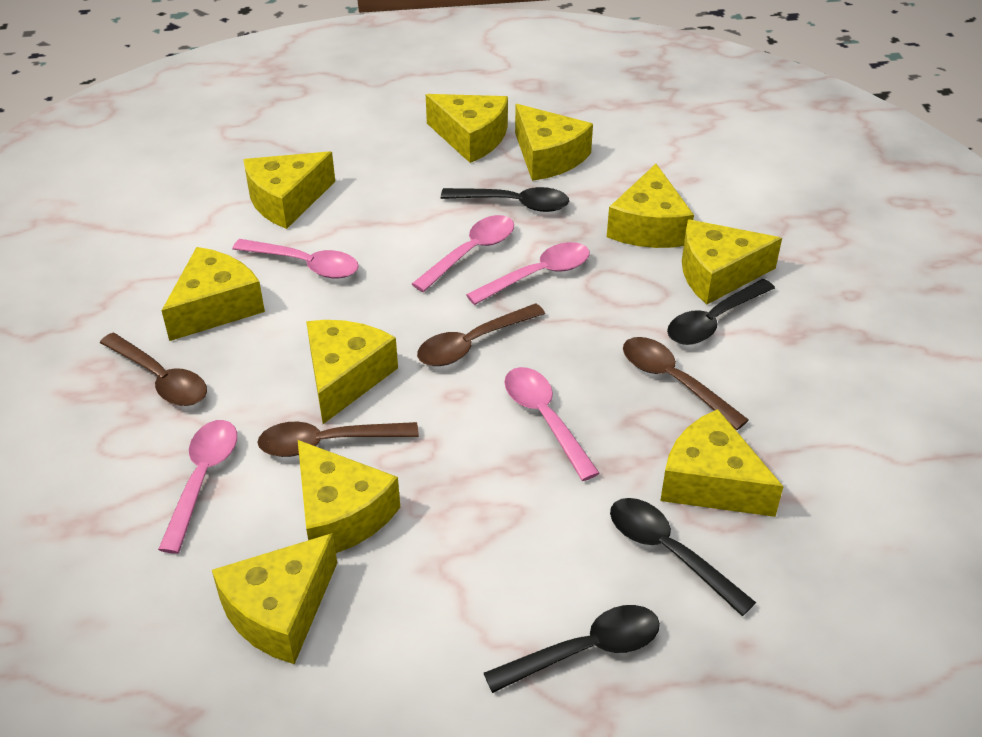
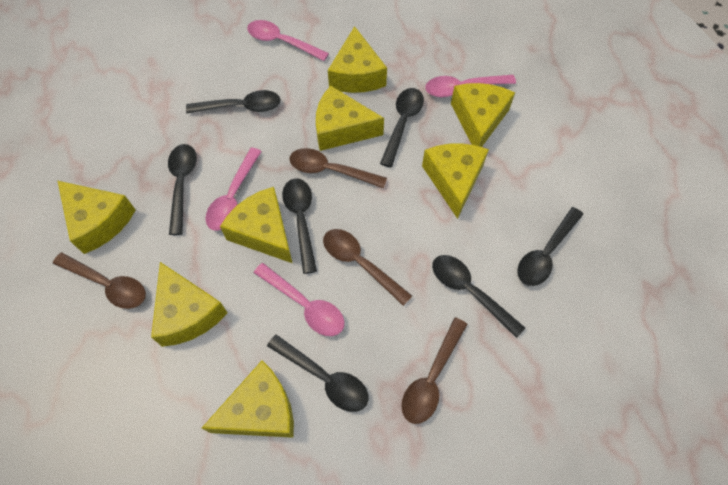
black spoon: [441,187,569,212] [484,605,660,693] [610,498,756,616] [667,279,775,345] = 4 -> [168,144,197,235] [186,90,280,114] [267,335,368,412] [282,178,317,274] [380,88,424,167] [432,255,525,338] [517,207,584,286] = 7
pink spoon: [158,420,237,554] [232,239,359,279] [412,215,514,292] [466,242,590,305] [504,367,600,481] = 5 -> [205,148,262,231] [247,20,329,61] [254,263,345,336] [425,75,516,97] = 4
yellow cheese: [161,247,265,341] [212,533,337,664] [243,151,335,229] [298,440,400,553] [306,320,398,424] [426,94,508,163] [515,104,593,181] [607,164,694,248] [660,409,784,517] [682,219,782,305] = 10 -> [58,181,136,254] [151,262,227,347] [202,360,294,438] [220,187,292,263] [316,86,384,151] [328,26,387,93] [422,143,489,219] [451,83,515,147] = 8

